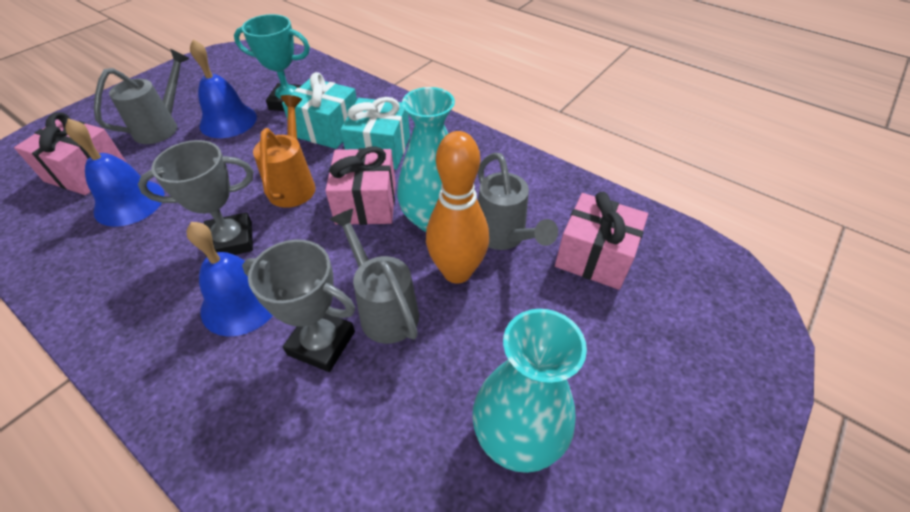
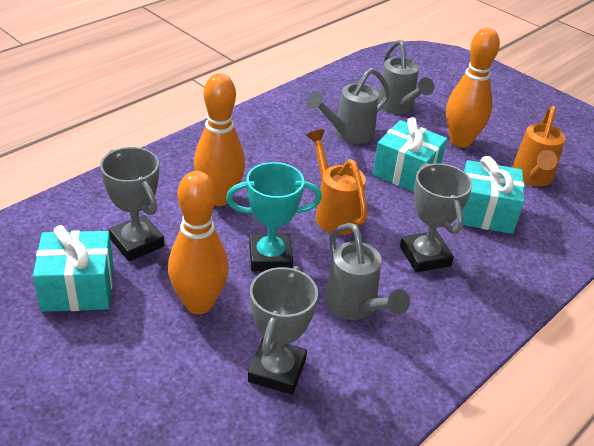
blue bell: [65,118,165,227] [186,222,273,336] [190,39,257,138] = 3 -> none = 0
grey trophy: [138,140,253,257] [242,240,355,372] = 2 -> [100,147,164,261] [248,266,318,394] [400,163,473,273] = 3
orange bowling pin: [426,131,489,283] = 1 -> [168,171,229,314] [194,73,245,206] [446,28,500,148] = 3
orange watering can: [253,95,315,208] = 1 -> [306,129,367,235] [512,106,566,186] = 2
pink gift: [14,112,127,195] [325,147,396,225] [555,192,648,290] = 3 -> none = 0
turquoise gift: [282,72,357,149] [341,97,410,170] = 2 -> [33,225,114,312] [372,117,447,192] [462,156,524,234] = 3
turquoise vase: [397,87,455,232] [472,309,587,473] = 2 -> none = 0

